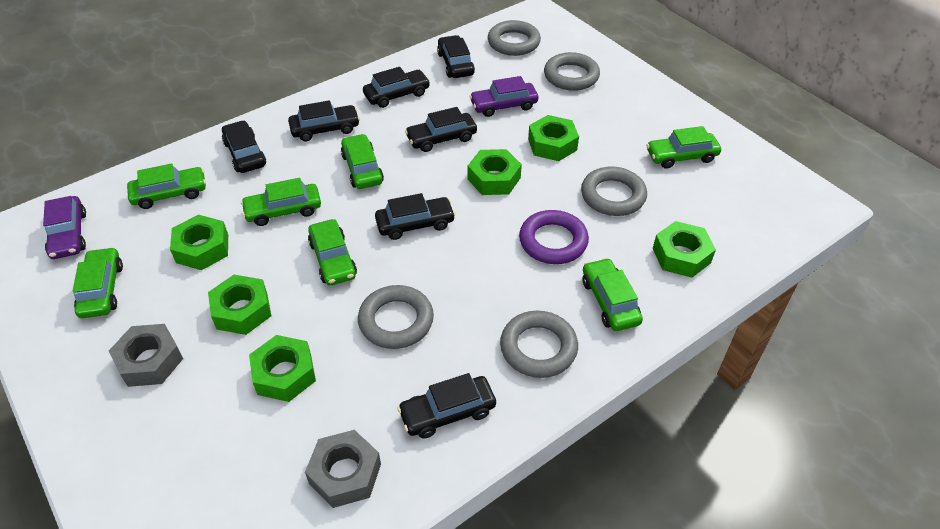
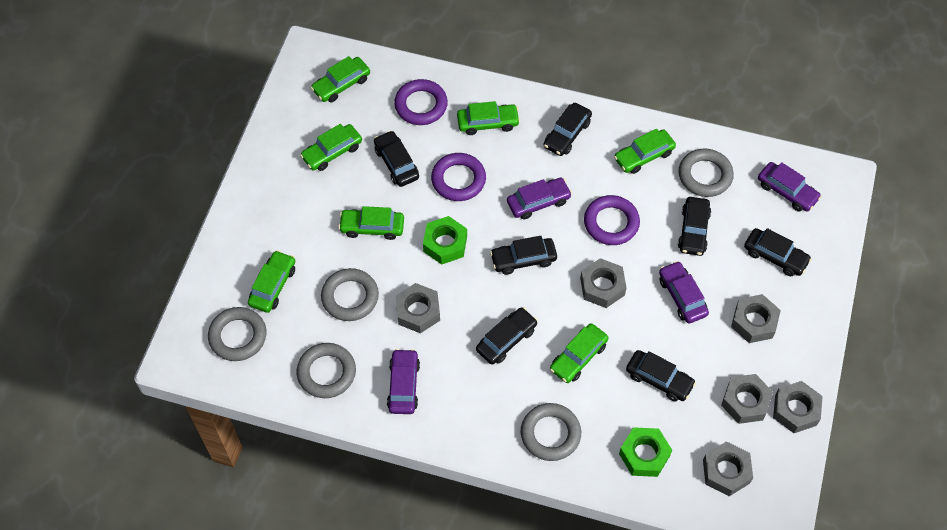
green nut: [170,215,228,270] [208,275,271,335] [249,335,316,402] [468,149,522,195] [528,115,579,161] [653,221,716,278] = 6 -> [423,216,467,265] [619,427,672,477] = 2
grey nut: [109,324,183,387] [305,430,381,508] = 2 -> [396,283,440,334] [580,258,627,308] [703,441,753,496] [721,374,773,424] [731,294,781,343] [773,381,823,433] = 6
purple car: [43,196,86,259] [469,76,538,117] = 2 -> [387,349,420,414] [507,178,572,219] [659,261,709,323] [758,162,821,212] = 4
purple ring: [519,210,589,264] = 1 -> [394,79,448,125] [431,153,486,201] [584,195,640,245] = 3

